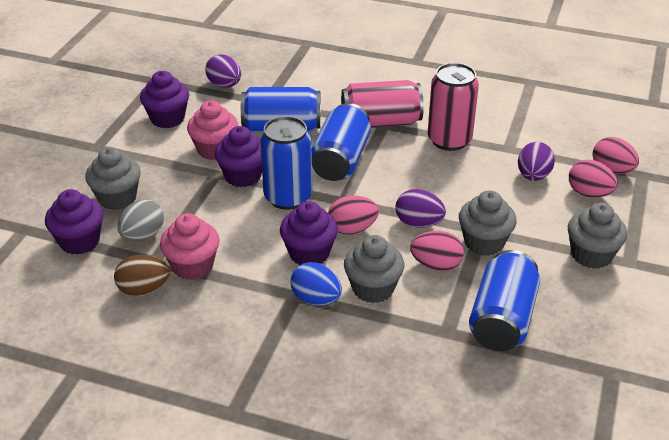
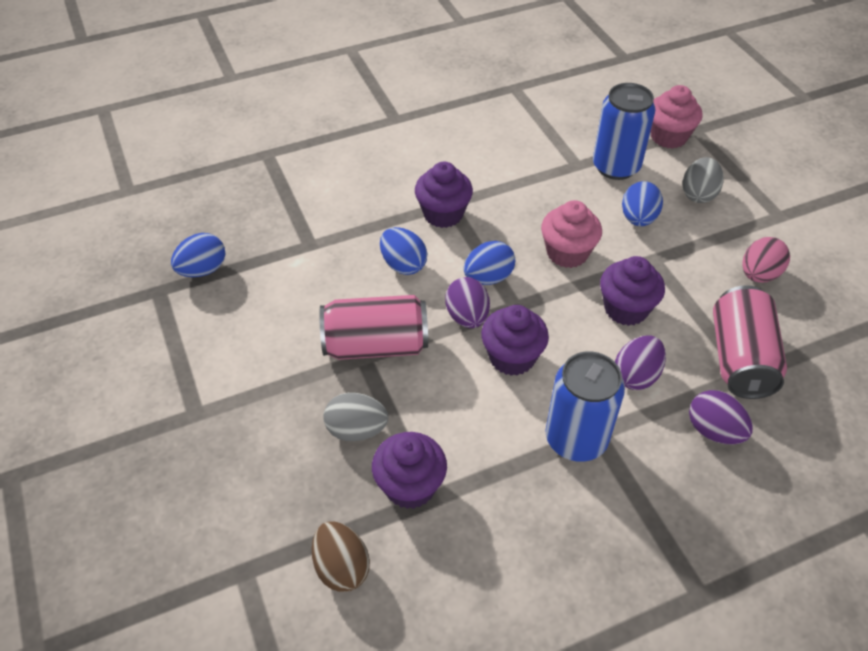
blue can: [241,87,321,132] [260,116,312,210] [312,103,371,181] [469,250,540,351] = 4 -> [545,351,625,462] [593,83,656,180] = 2
blue egg: [290,262,342,306] = 1 -> [171,233,225,277] [380,227,428,275] [464,241,515,285] [622,181,663,226] = 4
grey cupcake: [85,147,141,210] [344,235,404,303] [459,190,517,256] [568,203,627,269] = 4 -> none = 0
grey egg: [117,200,164,241] = 1 -> [323,393,388,441] [683,157,723,203] = 2
pink egg: [328,196,379,234] [410,231,464,271] [569,160,618,198] [592,137,639,174] = 4 -> [742,237,790,283] = 1

